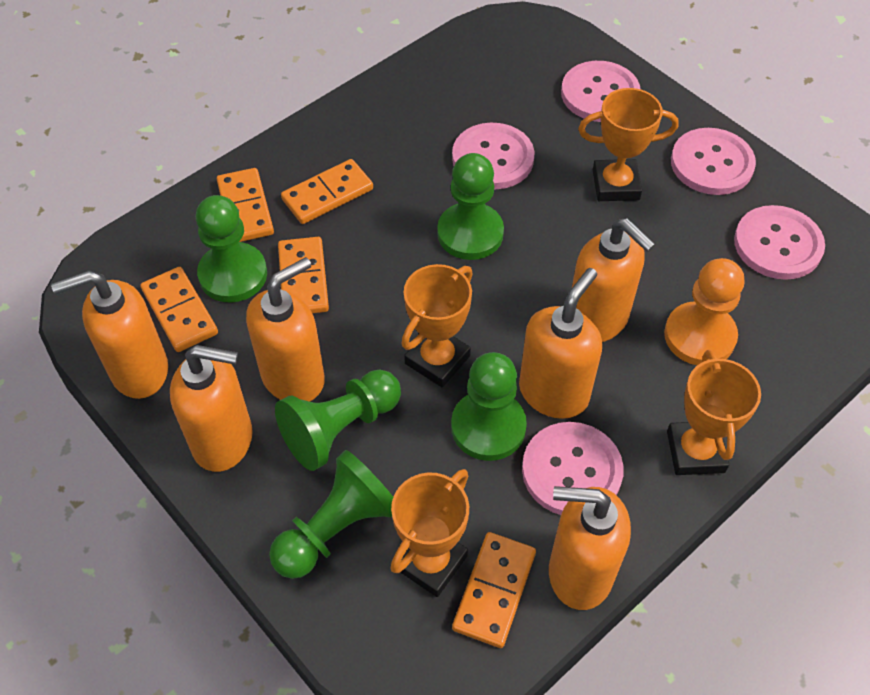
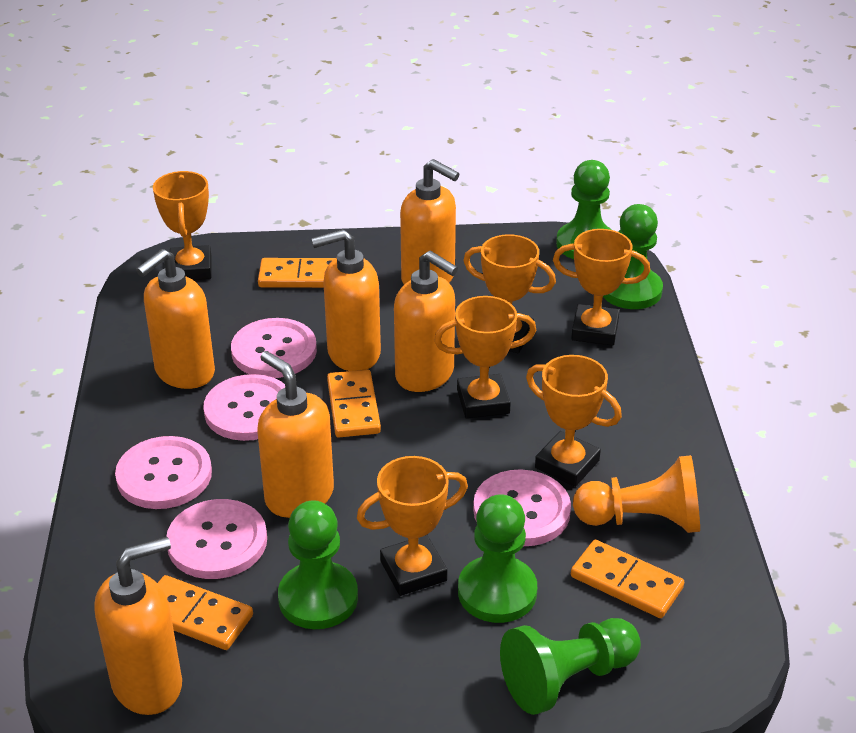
orange domino: [140,267,218,352] [217,168,274,242] [278,237,329,313] [281,159,373,224] [452,532,536,648] = 5 -> [158,575,253,650] [258,258,335,288] [327,369,381,437] [571,540,684,618] = 4
orange trophy: [391,469,469,597] [402,264,473,387] [578,88,679,201] [667,350,761,475] = 4 -> [153,171,212,280] [357,456,468,596] [434,296,536,419] [463,234,556,353] [526,355,622,487] [553,229,650,346] = 6

